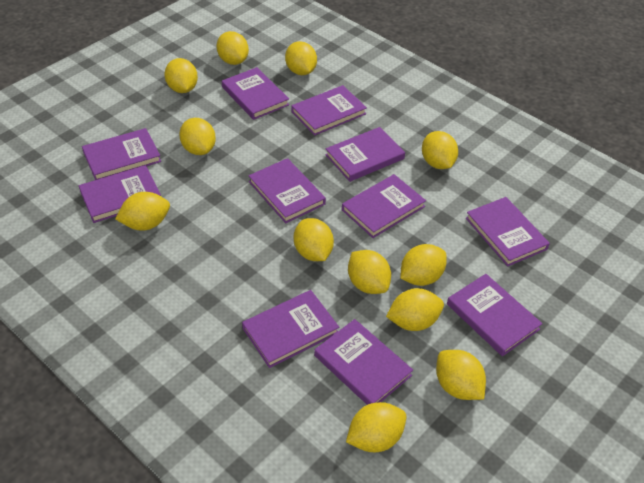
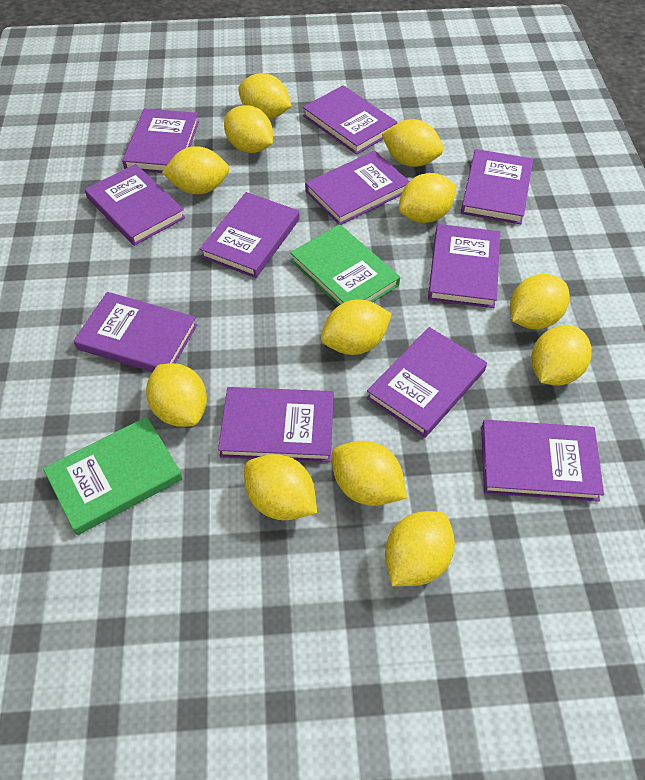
green book: none = 0 -> [43,417,183,535] [290,224,400,306] = 2

